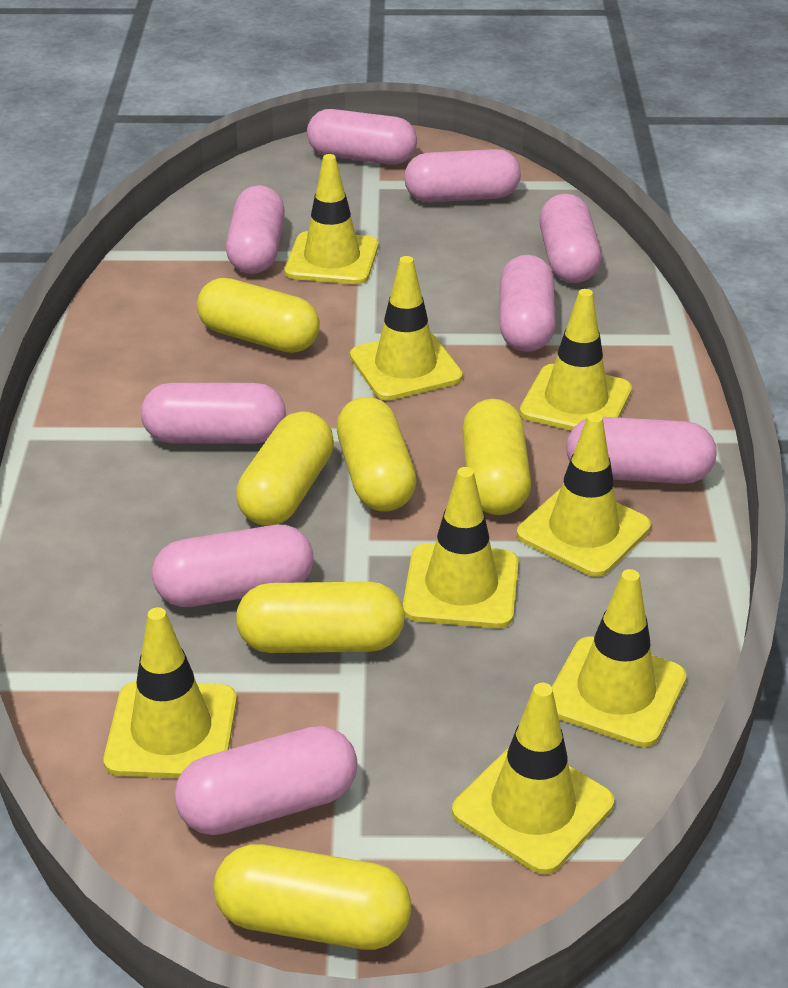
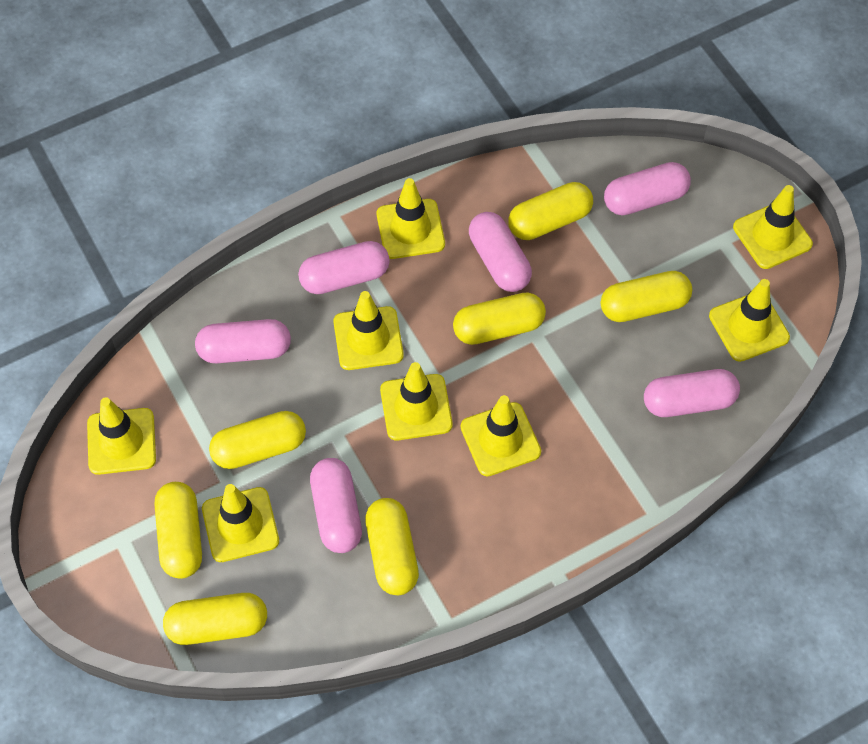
pink capsule: [141,383,286,444] [152,525,314,607] [174,726,358,835] [226,185,285,274] [307,109,417,164] [404,149,521,202] [499,255,556,352] [539,193,601,283] [566,417,717,484] = 9 -> [195,319,291,363] [298,241,390,294] [310,458,362,553] [469,212,532,292] [604,162,691,215] [644,369,740,417] = 6
yellow capsule: [197,278,320,353] [213,844,411,950] [236,411,334,526] [236,582,405,653] [336,397,417,511] [462,399,531,515] = 6 -> [155,482,202,579] [163,593,267,645] [209,411,306,469] [365,498,419,595] [453,292,546,345] [508,182,593,240] [601,271,692,322] = 7

